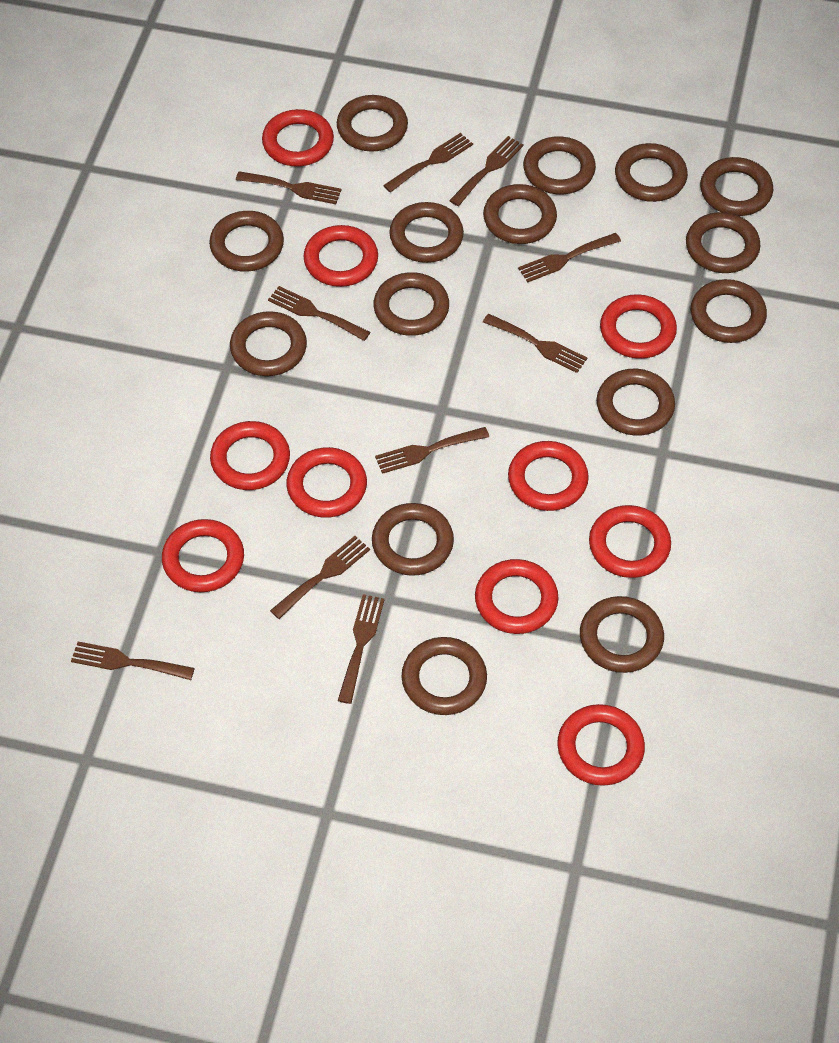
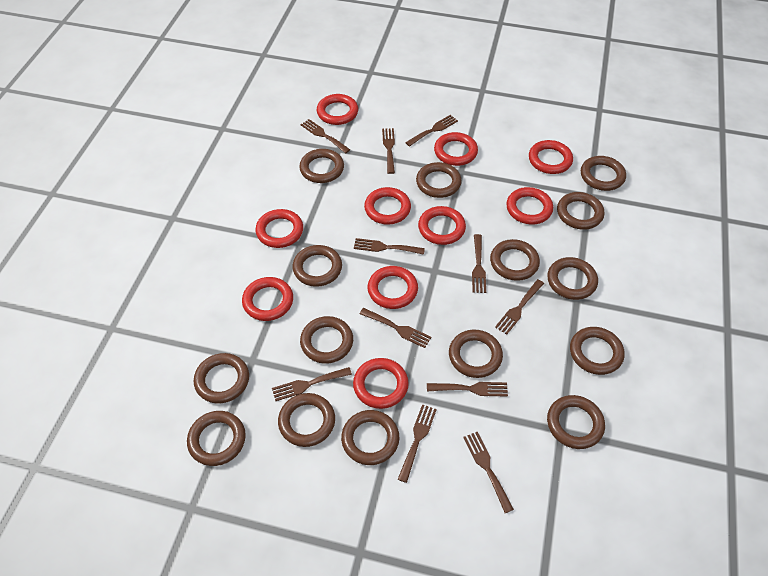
brown fork: [71,642,195,680] [236,171,341,204] [268,286,370,341] [270,536,370,619] [338,594,385,704] [375,427,489,474] [383,133,473,192] [449,136,524,206] [483,314,587,373] [518,233,621,283] = 10 -> [272,367,352,401] [301,119,350,153] [354,238,425,255] [360,308,431,348] [382,128,395,174] [398,404,437,483] [405,115,458,147] [427,382,508,397] [463,432,514,513] [472,234,486,293] [495,279,544,335] = 11

